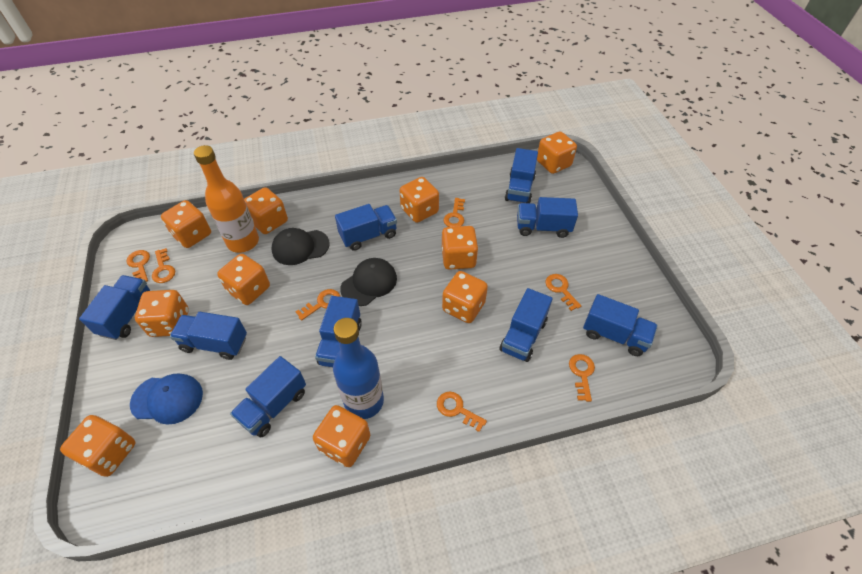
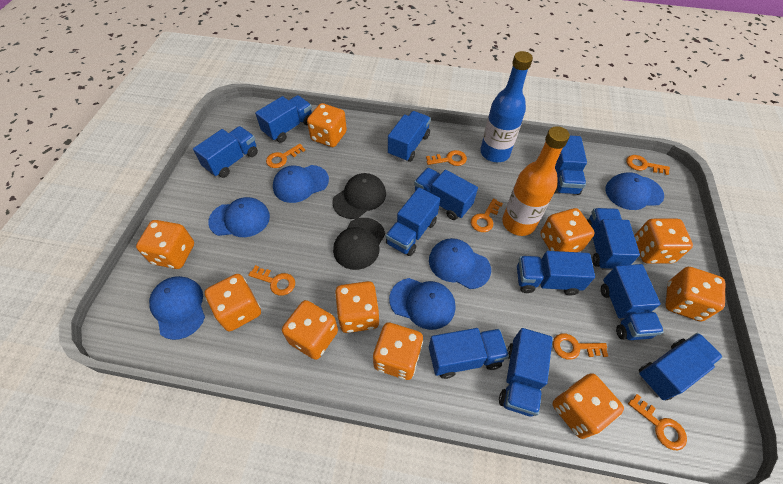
blue cap: [130,373,203,425] = 1 -> [149,276,205,340] [208,197,270,237] [273,165,329,203] [389,278,456,330] [429,238,491,289] [605,172,664,210] = 6
blue truck: [79,275,150,340] [170,312,247,360] [230,356,306,437] [315,296,362,367] [335,204,397,251] [500,288,553,362] [505,148,538,203] [517,197,578,238] [583,294,658,356] = 9 -> [193,126,258,178] [255,95,312,143] [386,188,440,256] [388,111,431,162] [414,168,478,220] [429,328,509,379] [499,328,553,417] [517,251,595,296] [554,136,587,195] [587,208,640,270] [601,264,664,340] [639,333,723,401] = 12

